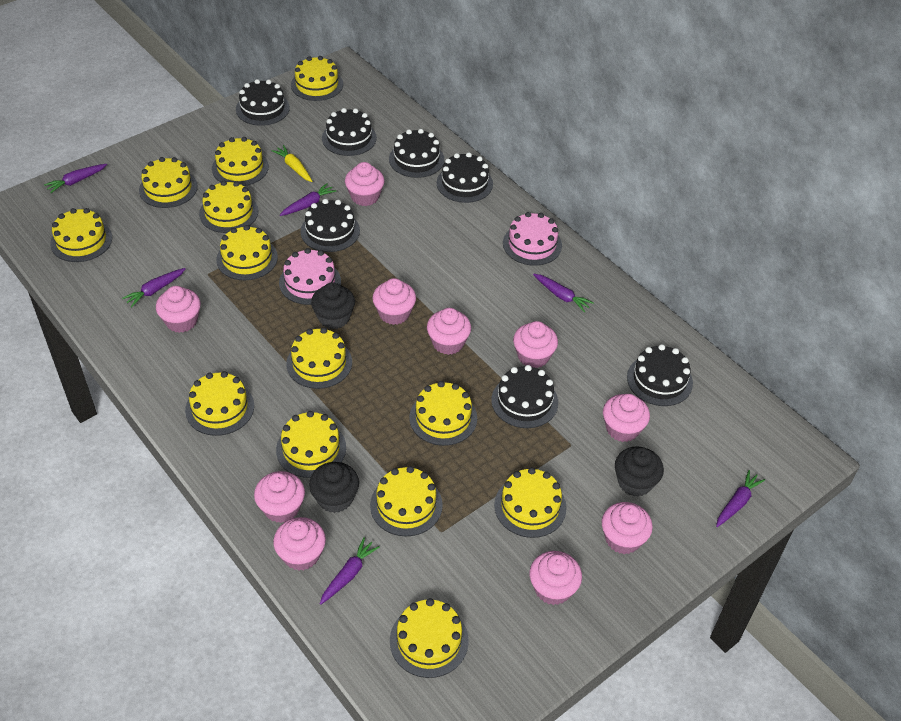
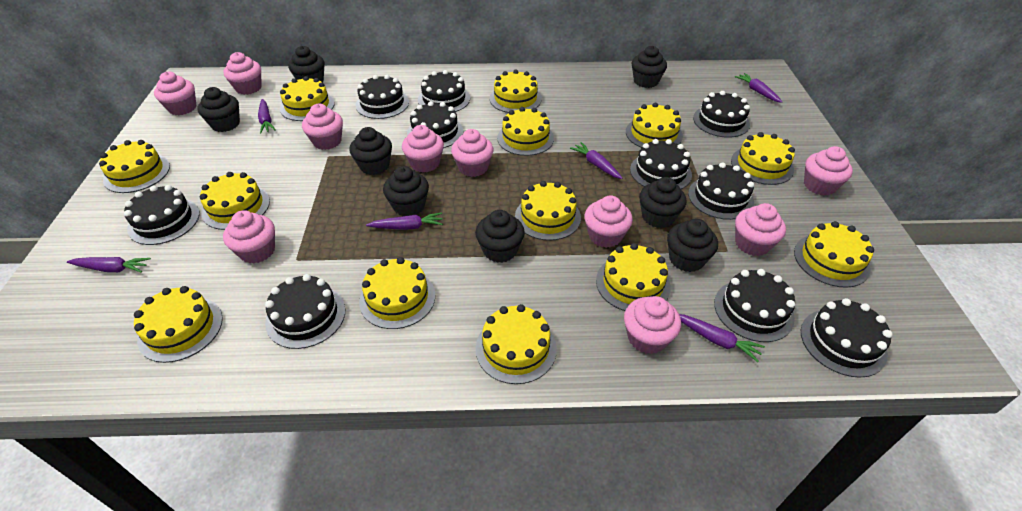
black cake: [236,79,290,126] [300,199,360,252] [322,108,377,156] [389,129,444,178] [437,152,493,203] [491,365,558,428] [627,344,693,406] = 7 -> [124,185,200,245] [265,274,345,349] [355,75,409,119] [407,101,463,148] [418,70,470,112] [630,139,692,189] [688,162,754,220] [693,91,750,137] [714,269,795,342] [801,298,893,378] = 10
black cupcake: [309,462,359,513] [311,282,355,329] [615,447,664,497] = 3 -> [198,87,240,132] [288,46,324,82] [349,127,392,175] [383,166,429,216] [475,210,525,263] [631,46,667,88] [639,177,686,228] [667,219,718,272] = 8
pink cake: [279,248,341,305] [503,212,562,266] = 2 -> none = 0
yellow carrot: [271,145,312,182] = 1 -> none = 0

